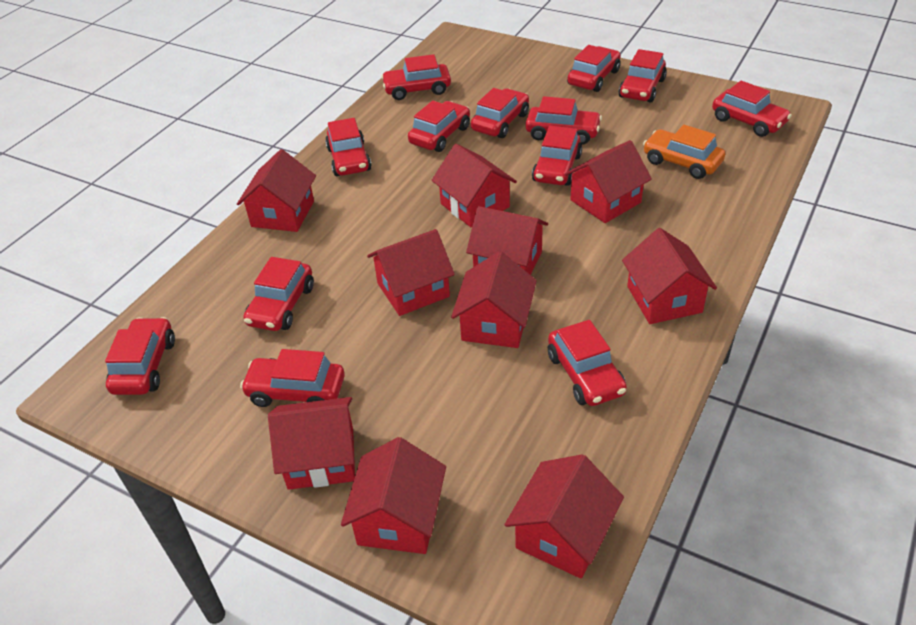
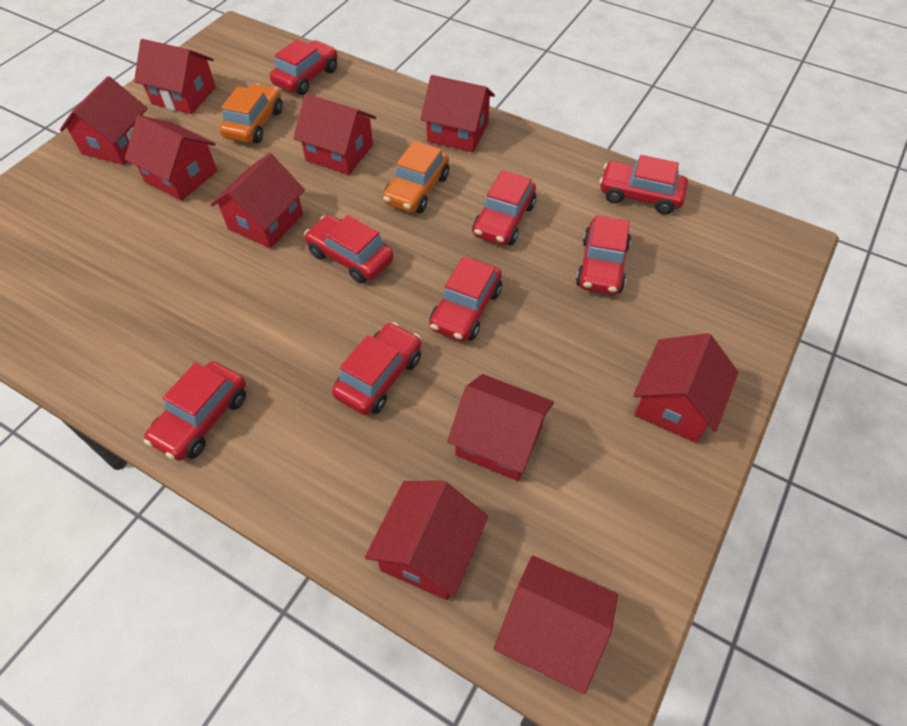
orange car: [643,125,725,179] = 1 -> [219,83,283,143] [383,141,449,213] = 2
red car: [105,317,175,395] [240,349,345,407] [244,257,314,331] [325,118,371,176] [381,54,451,100] [408,101,470,152] [471,88,529,138] [526,96,602,144] [532,126,582,186] [548,320,627,406] [567,45,621,92] [619,49,667,103] [712,81,792,137] = 13 -> [144,362,246,461] [270,39,338,95] [304,215,394,283] [332,322,421,415] [429,256,502,342] [472,170,536,245] [576,215,631,295] [599,155,688,215] = 8

